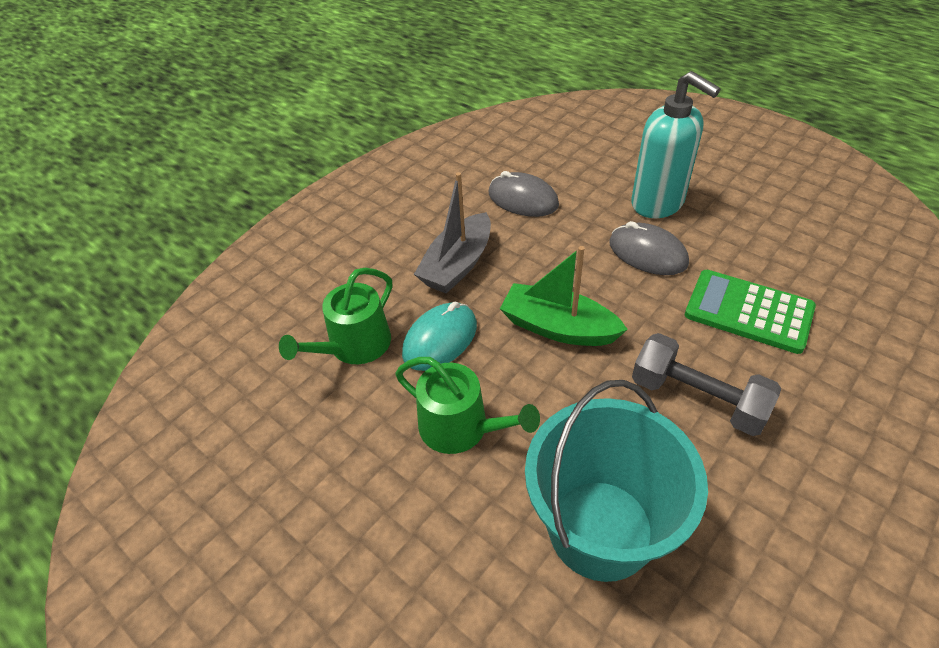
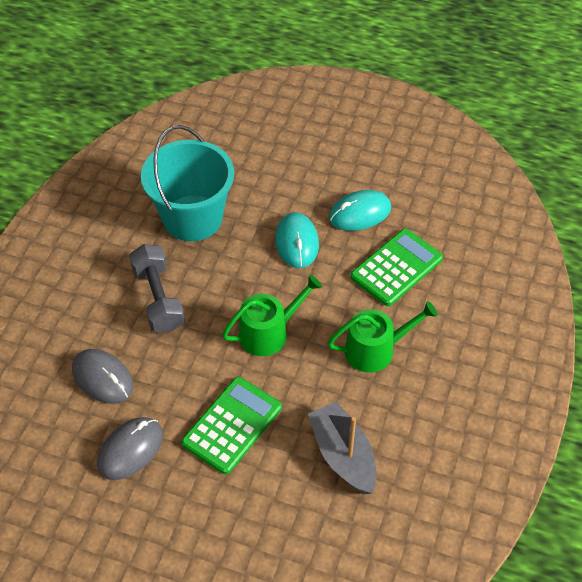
green boat: [500,246,628,346] = 1 -> none = 0
green calculator: [685,270,816,354] = 1 -> [181,377,282,474] [350,229,443,306] = 2
turquoise mouse: [402,302,477,371] = 1 -> [275,212,319,268] [329,190,391,231] = 2
turquoise soap dispenser: [631,71,721,218] = 1 -> none = 0

